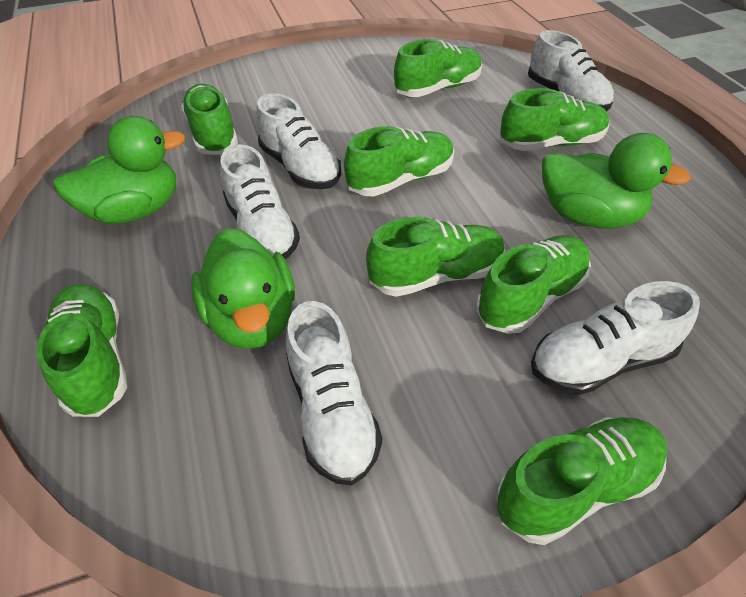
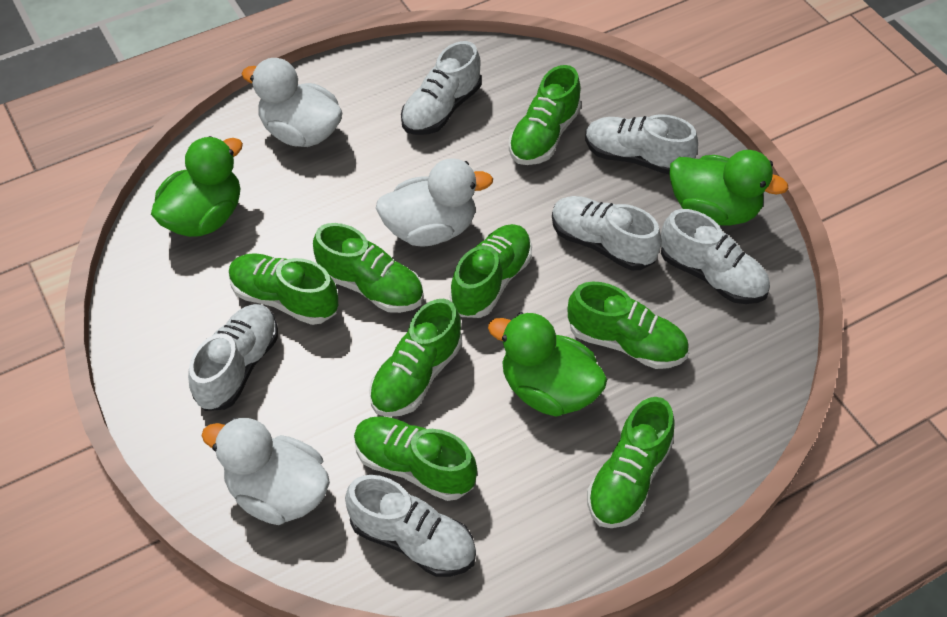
white duck: none = 0 -> [201,417,330,525] [242,58,342,147] [376,158,493,246] = 3
white shoe: [220,144,300,259] [256,93,341,189] [286,301,382,485] [528,30,614,111] [531,281,700,395] = 5 -> [188,304,278,411] [345,475,476,577] [401,41,481,135] [552,196,662,270] [585,114,698,174] [661,209,770,304] = 6

